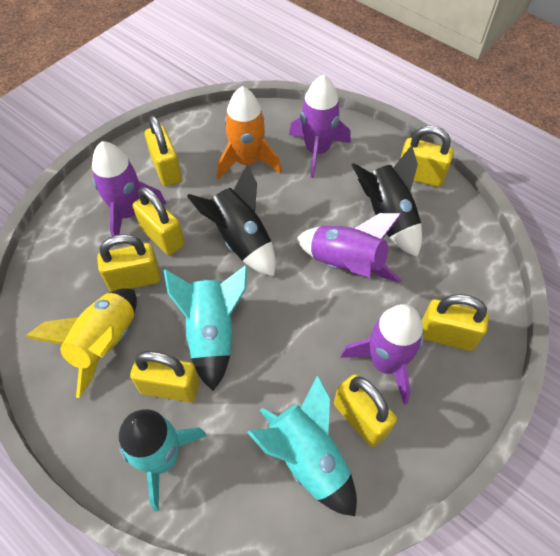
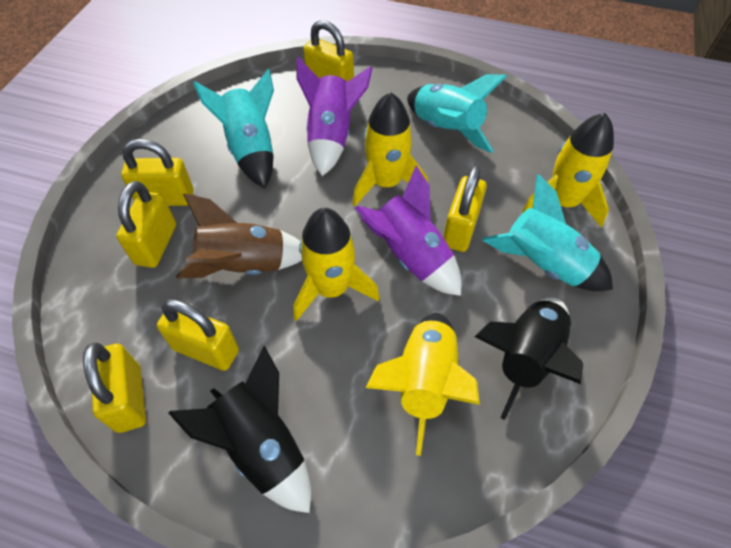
brown rocket: none = 0 -> [176,193,302,279] = 1
orange rocket: [217,86,282,180] = 1 -> none = 0
purple rocket: [92,141,167,236] [289,74,351,178] [296,213,402,283] [341,304,424,405] = 4 -> [296,57,372,176] [355,165,462,296] = 2
yellow padlock: [97,234,161,292] [130,351,200,402] [133,186,185,255] [145,115,182,186] [334,374,397,447] [400,126,453,187] [422,294,489,351] = 7 -> [83,342,146,433] [116,181,176,268] [121,139,194,206] [157,299,239,371] [303,20,354,82] [443,166,487,252] = 6
yellow rocket: [26,288,137,398] = 1 -> [294,208,380,321] [353,92,428,206] [365,313,480,456] [522,113,614,227] = 4

